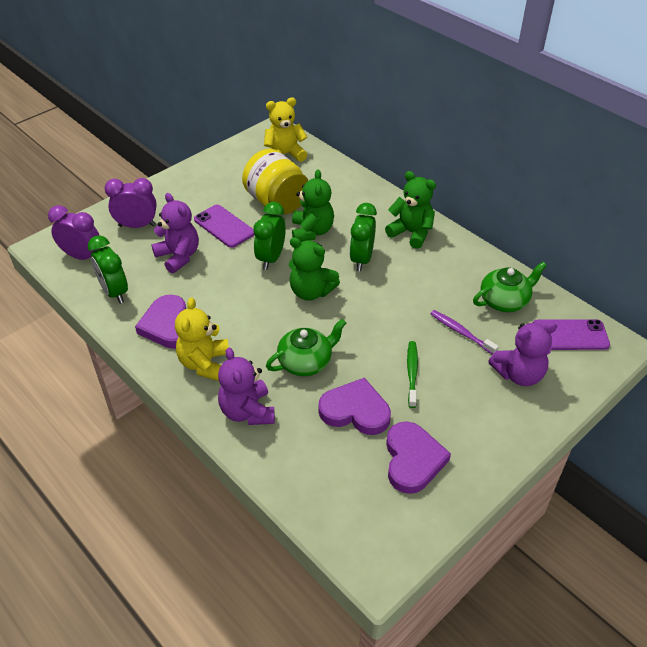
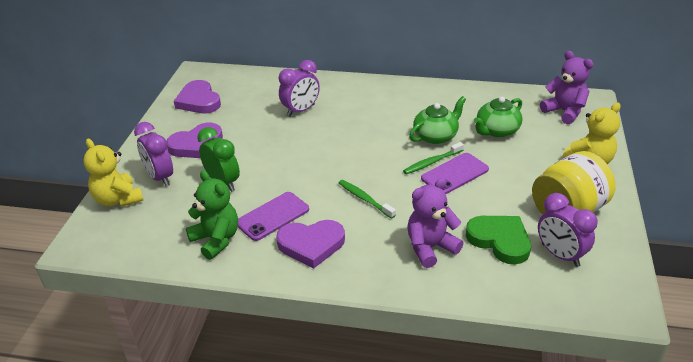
green clock: [88,235,128,304] [253,202,286,270] [349,203,377,271] = 3 -> [197,127,240,192] = 1
green heart: none = 0 -> [466,216,531,265] = 1
green teddy bear: [289,237,340,301] [292,169,334,242] [385,171,436,249] = 3 -> [186,170,238,260] = 1
green toothbrush: [407,341,418,408] = 1 -> [339,180,396,219] [403,142,464,174] = 2
purple clock: [48,205,99,260] [105,178,157,228] = 2 -> [134,122,173,186] [279,60,320,117] [538,193,598,267] = 3
purple teddy bear: [151,193,199,273] [218,348,275,425] [488,322,557,386] = 3 -> [407,178,464,268] [540,51,593,124] = 2
purple toothbrush: [430,310,499,354] = 1 -> none = 0

